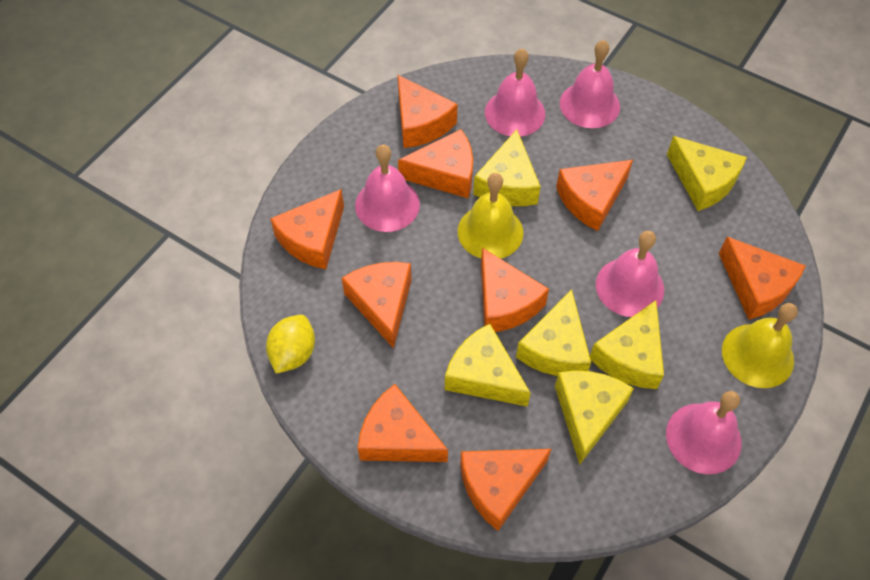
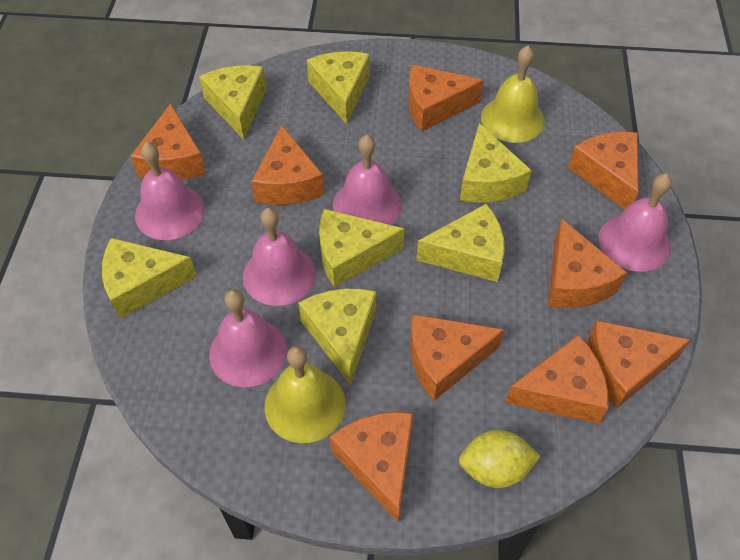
yellow cheese: [445,324,531,407] [473,129,541,206] [516,289,591,376] [555,370,634,465] [590,300,664,389] [667,136,747,211] = 6 -> [102,238,197,319] [199,65,266,139] [298,289,376,385] [307,51,370,124] [319,209,405,288] [416,204,505,282] [460,123,532,203] = 7

